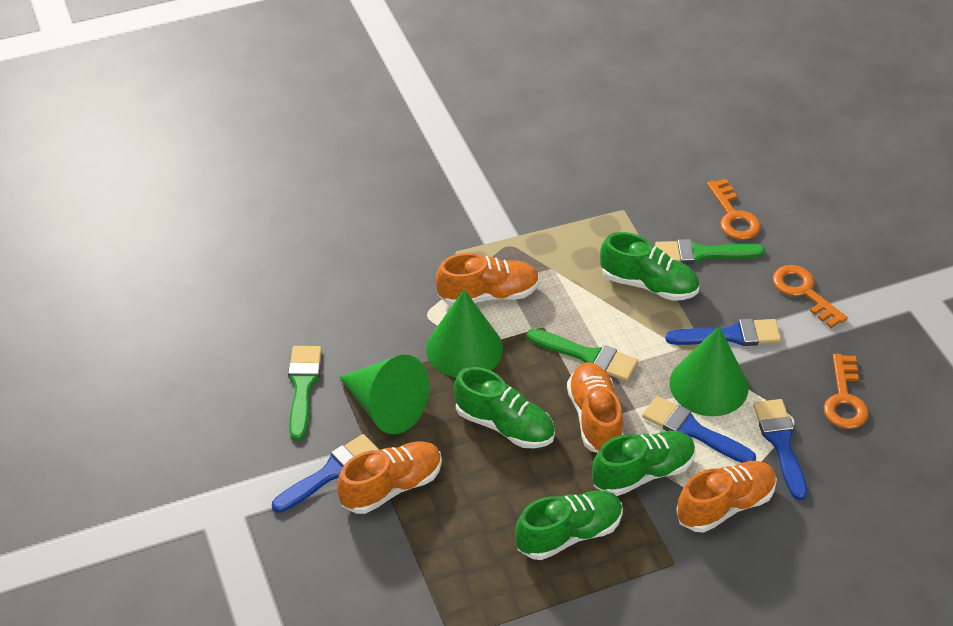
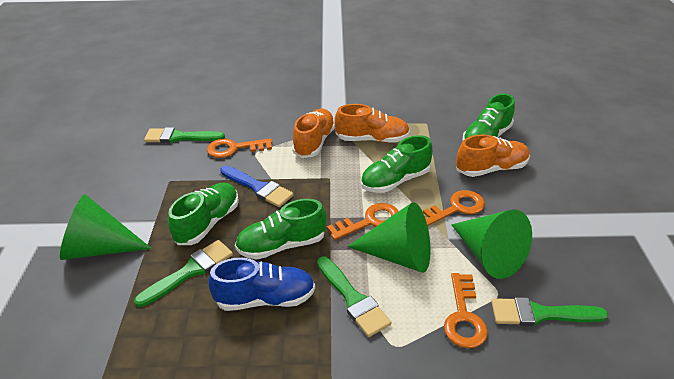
blue brush: [272,434,379,513] [642,396,756,463] [665,319,781,346] [753,399,807,500] = 4 -> [220,166,294,207] = 1
blue shoe: none = 0 -> [208,258,315,311] = 1
green brush: [288,346,322,441] [527,329,638,381] [655,239,765,264] = 3 -> [134,240,233,307] [144,127,225,143] [317,256,391,337] [491,297,608,326] = 4
orange key: [707,179,761,240] [773,265,848,328] [824,354,869,429] = 3 -> [207,138,272,158] [327,203,399,240] [423,190,485,226] [444,273,488,348] = 4
orange shoe: [337,441,442,514] [436,253,539,306] [567,362,624,453] [676,461,777,532] = 4 -> [292,109,335,158] [334,104,410,143] [456,135,530,177] = 3

